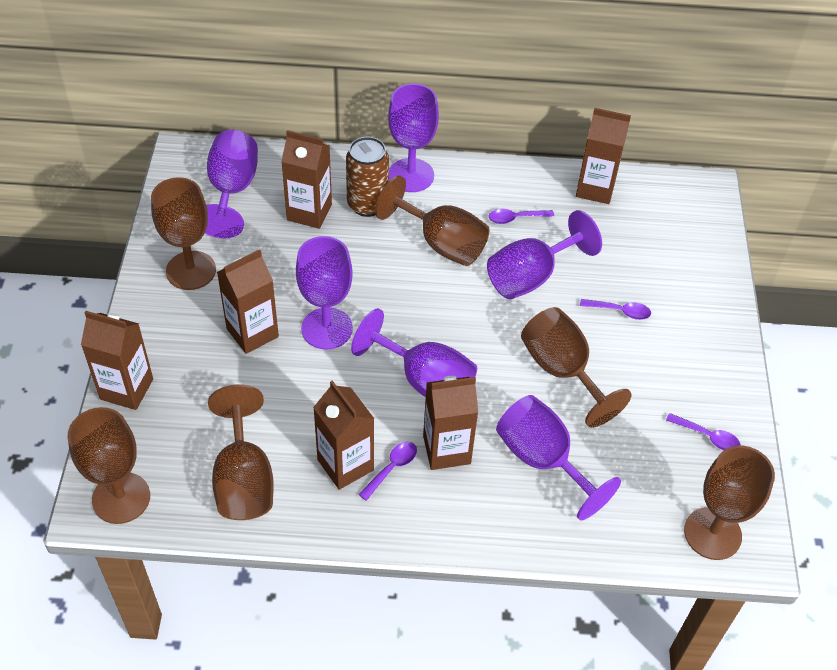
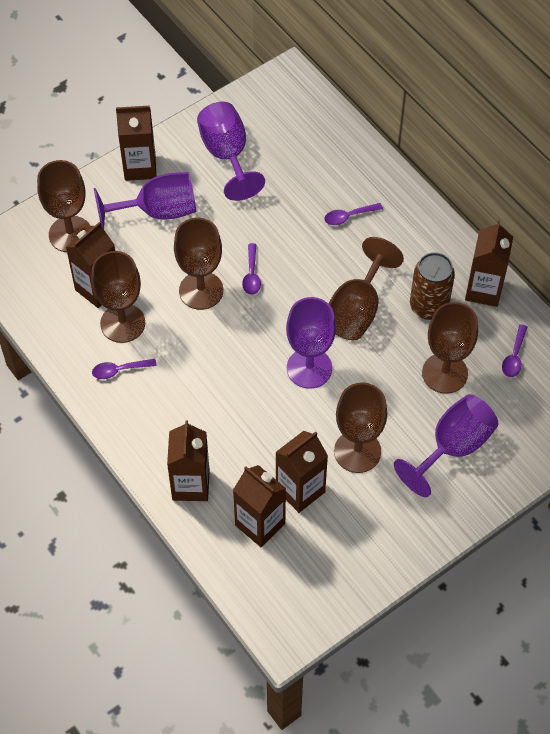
purple goblet: [205,130,258,239] [296,236,353,350] [351,308,477,397] [388,83,439,192] [487,210,602,299] [496,395,621,520] = 6 -> [94,172,196,229] [197,102,265,201] [286,297,336,389] [394,394,498,497] = 4

